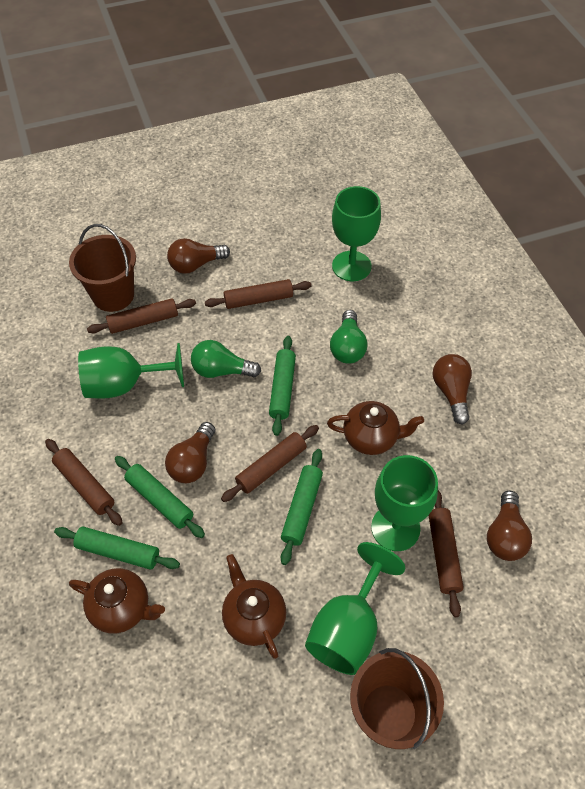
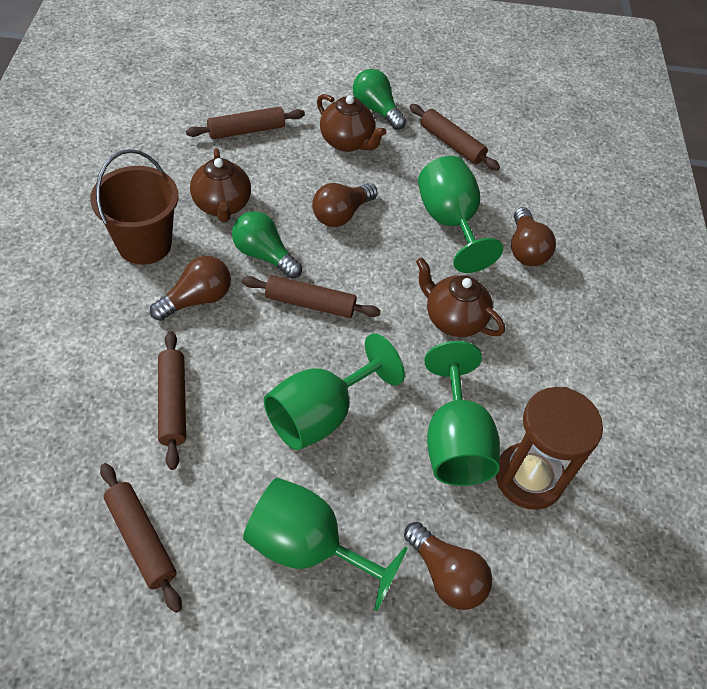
brown bucket: [69,224,136,312] [350,648,444,749] = 2 -> [90,149,178,265] = 1
brown hourglass: none = 0 -> [496,387,603,510] = 1
green rolling pin: [54,527,180,570] [115,456,205,538] [269,336,296,436] [281,449,323,565] = 4 -> none = 0

